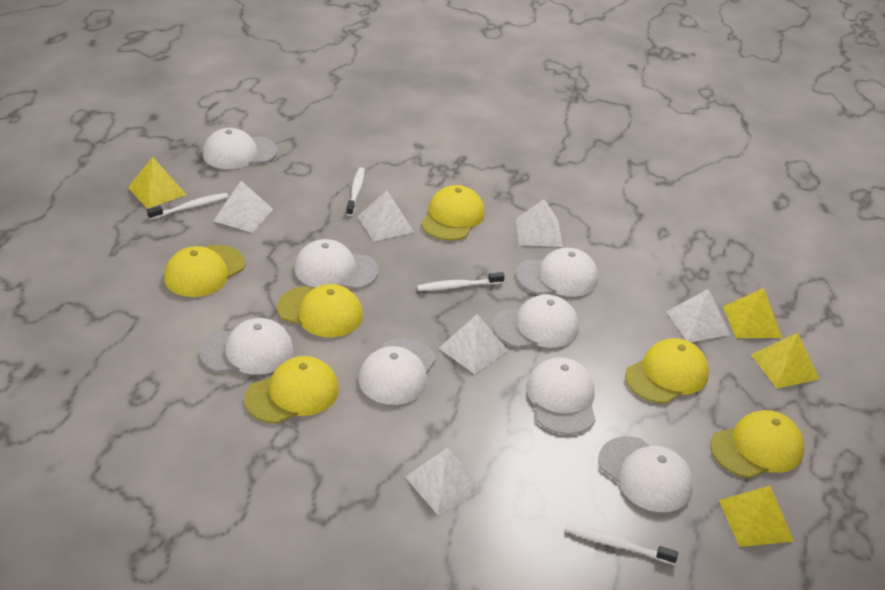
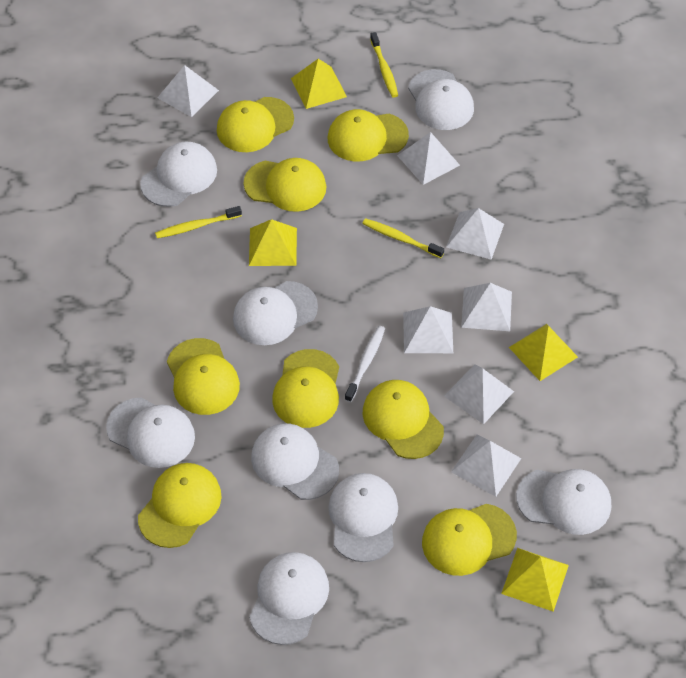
white pyramid: [213,181,273,233] [357,190,414,241] [405,448,484,515] [439,314,508,374] [516,199,563,247] [666,289,731,342] = 6 -> [157,65,219,117] [397,132,460,185] [403,306,453,353] [444,364,514,424] [446,208,504,260] [451,435,521,497] [461,283,512,331] = 7
white toothbrush: [147,193,229,220] [346,167,365,216] [417,272,505,291] [565,523,678,565] = 4 -> [345,326,385,402] = 1
yellow cap: [164,245,245,297] [244,356,339,424] [277,284,363,337] [421,185,485,241] [625,338,709,403] [710,410,804,478] = 6 -> [138,463,222,548] [167,338,240,415] [217,97,294,152] [243,158,326,212] [272,349,339,428] [328,109,409,162] [363,380,444,459] [422,504,517,576] = 8
yellow toothbrush: none = 0 -> [155,206,242,238] [362,218,444,258] [370,32,398,98] = 3

